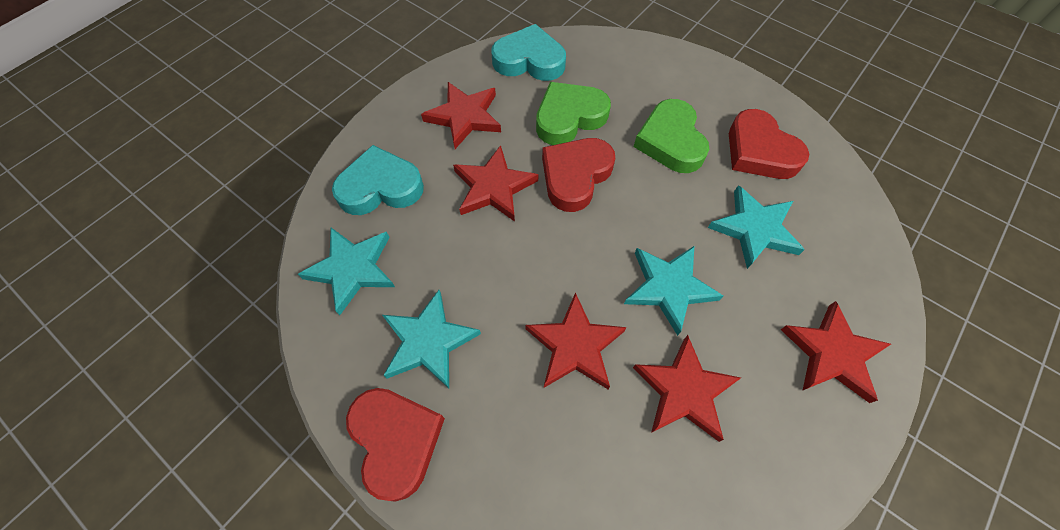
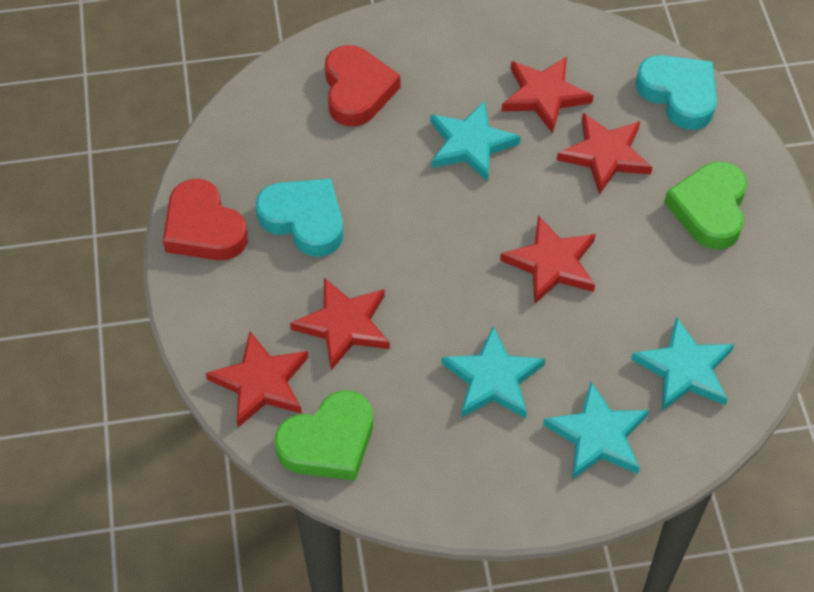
red heart: [346,388,445,502] [542,138,615,212] [729,109,809,179] = 3 -> [163,179,248,260] [325,45,400,127] = 2

